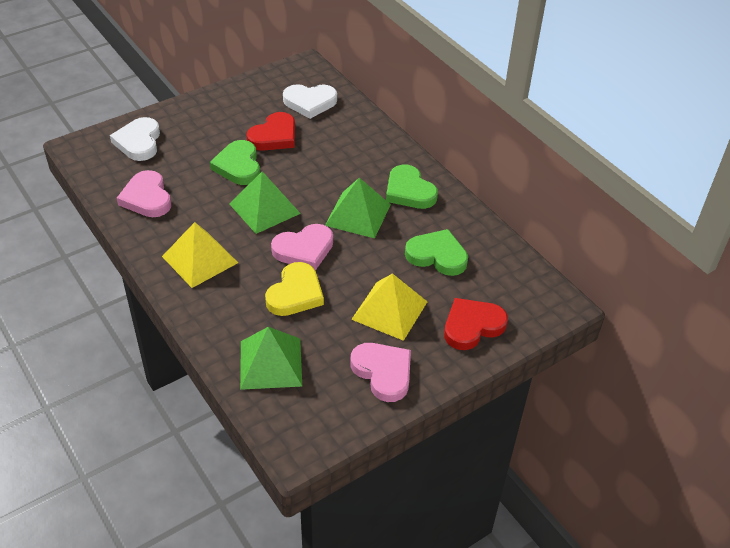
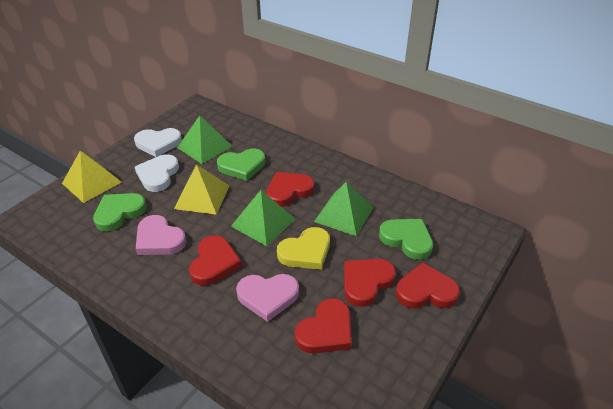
pink heart: [117,170,171,217] [271,224,333,270] [351,343,411,402] = 3 -> [136,215,186,255] [236,274,299,322] = 2
red heart: [246,112,295,151] [444,298,508,350] = 2 -> [189,235,242,286] [266,172,314,207] [295,298,352,354] [344,259,396,307] [396,262,460,308] = 5

